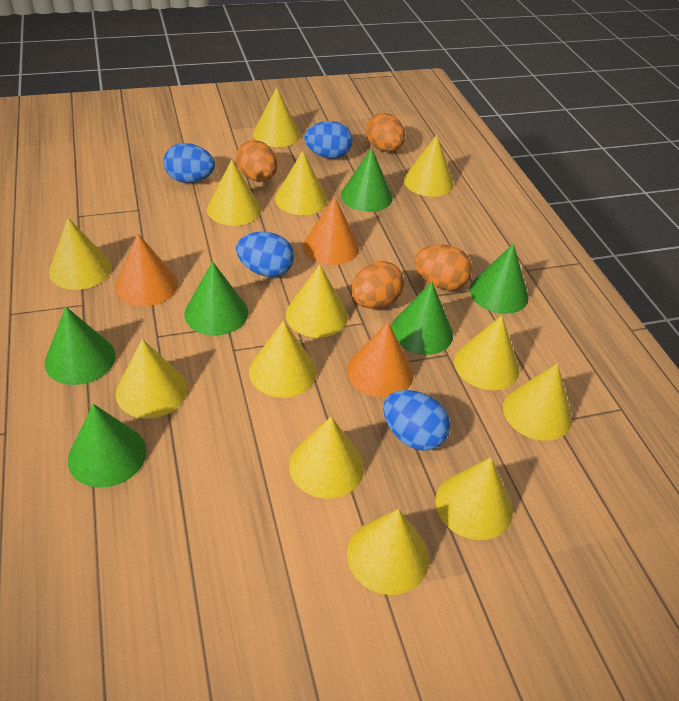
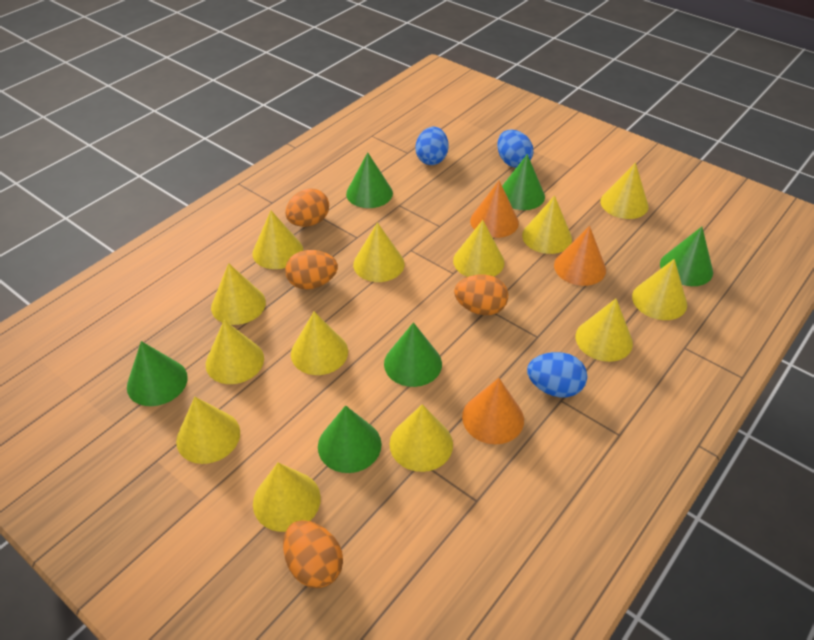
blue egg: [163,143,215,183] [236,232,294,277] [304,121,353,159] [383,390,450,451] = 4 -> [415,127,449,165] [497,129,533,168] [527,352,587,397] = 3

